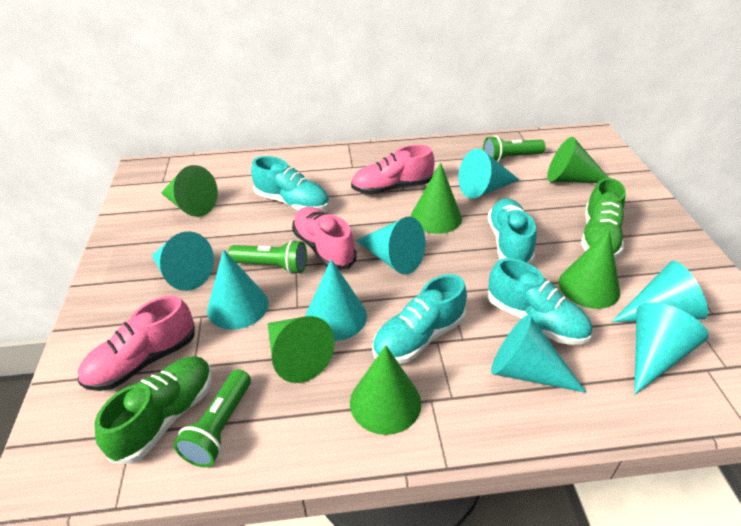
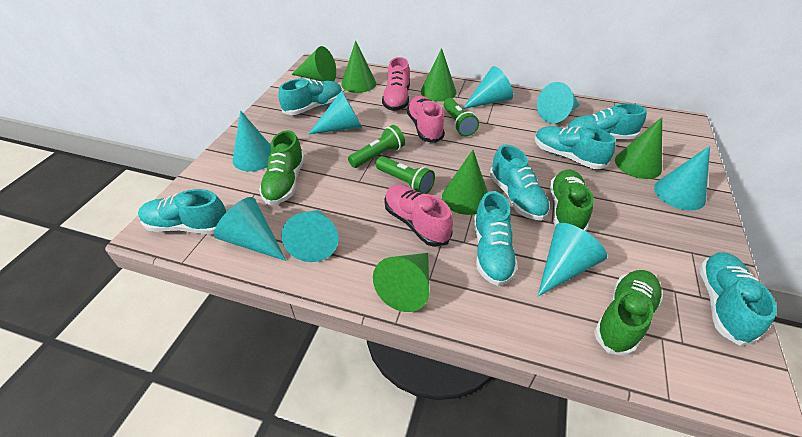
green shoe: [94,356,212,464] [581,178,626,258] = 2 -> [259,130,305,205] [550,169,594,231] [594,270,663,356] = 3
turquoise shoe: [251,156,329,211] [372,274,467,364] [488,198,537,264] [488,258,592,345] = 4 -> [138,189,226,234] [278,79,342,115] [474,191,518,286] [490,145,550,221] [535,126,616,169] [566,103,647,139] [699,252,777,346] = 7

